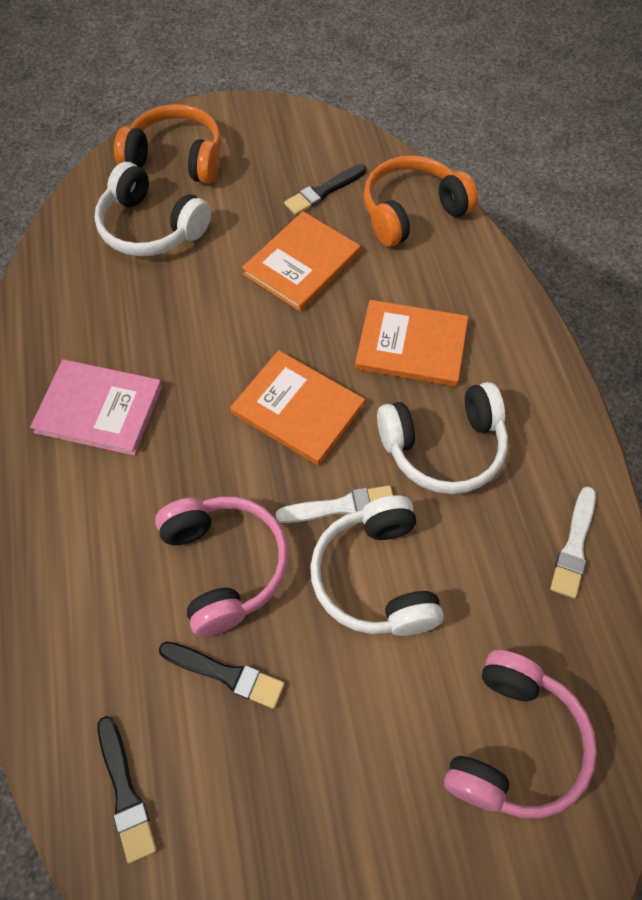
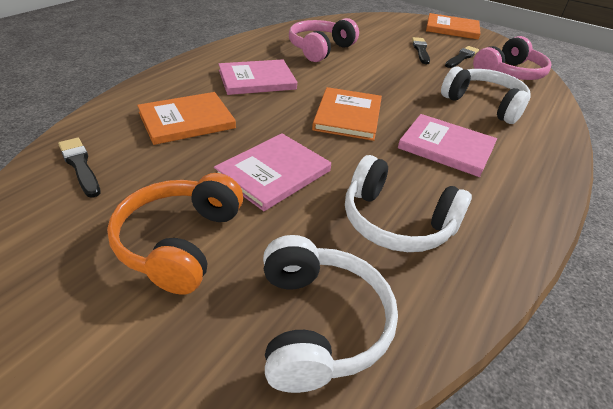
orange headphones: [114,104,221,184] [364,155,478,247] = 2 -> [107,173,243,295] = 1
pink book: [30,359,163,456] = 1 -> [214,133,331,211] [219,59,297,95] [398,114,497,177] = 3
white brush: [276,485,393,523] [550,486,596,598] = 2 -> none = 0

